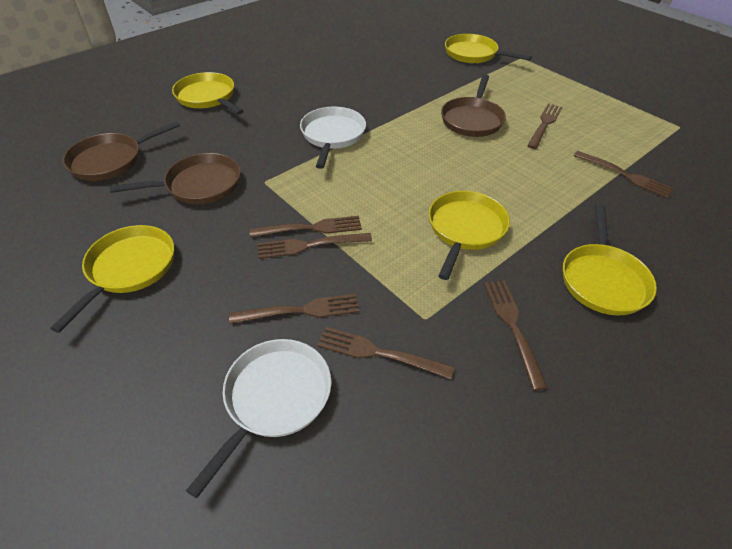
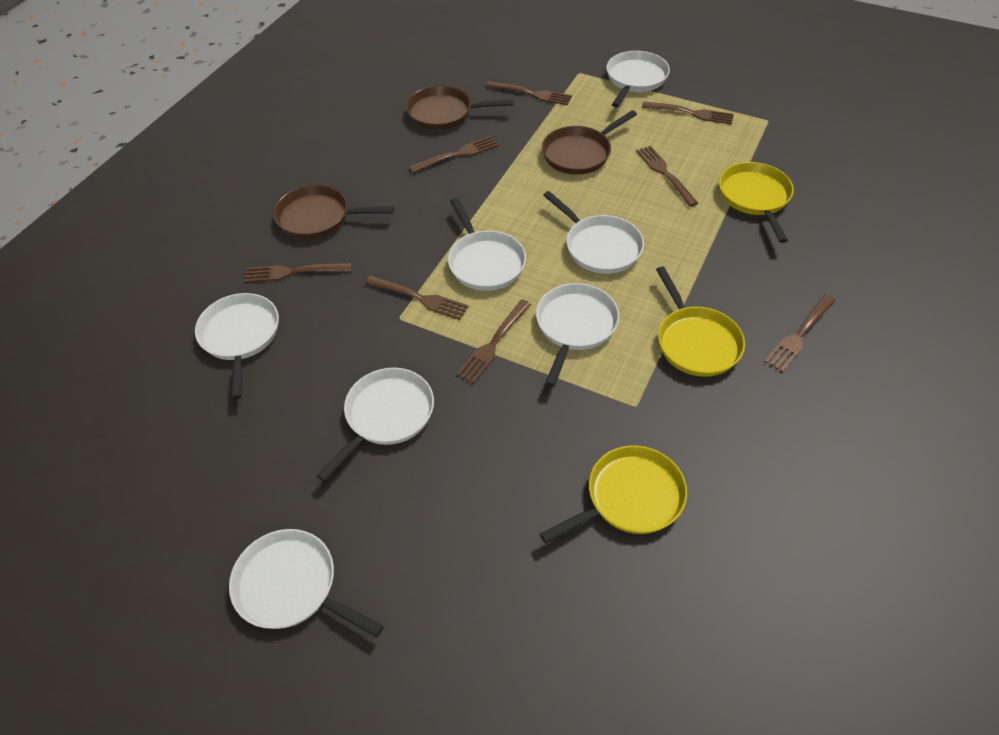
brown fork: [229,294,360,324] [250,216,362,237] [258,233,372,259] [317,327,454,379] [484,281,548,390] [527,104,563,149] [573,151,674,198] = 7 -> [244,263,352,282] [365,276,469,320] [409,136,499,173] [456,299,531,384] [486,81,572,105] [636,146,698,207] [642,101,734,125] [764,295,836,372] = 8
white pan: [186,339,331,498] [300,107,366,169] = 2 -> [195,293,279,399] [229,529,384,637] [317,368,434,482] [448,198,526,291] [536,283,619,387] [543,191,644,274] [606,51,670,107] = 7
yellow pan: [50,225,174,333] [172,72,244,114] [429,191,510,280] [445,34,532,63] [563,204,657,316] = 5 -> [540,445,687,543] [656,266,745,377] [719,162,794,243] = 3

